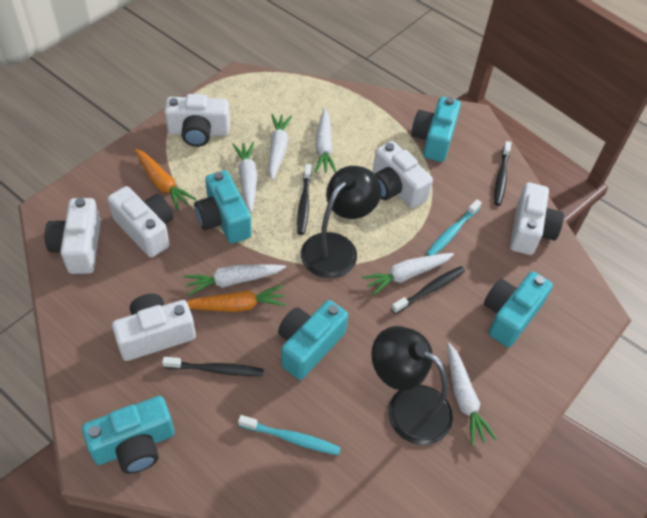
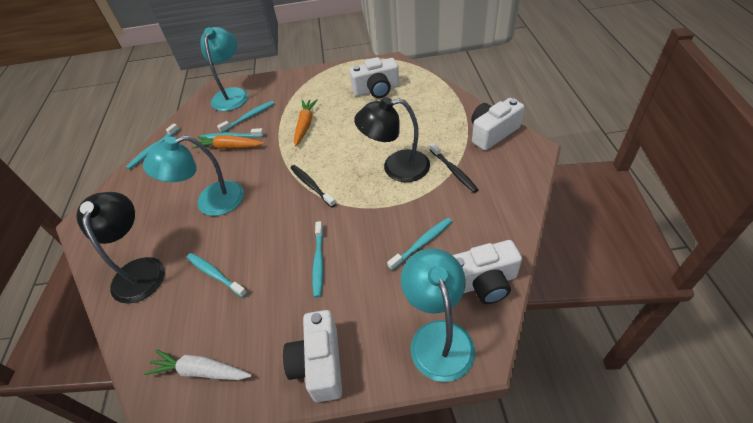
black toothbrush: [162,357,264,376] [297,164,312,235] [391,266,465,314] [494,141,511,206] = 4 -> [290,165,336,208] [429,143,479,193] = 2
turquoise camera: [82,396,174,474] [194,170,252,244] [278,300,348,380] [412,97,461,162] [484,271,553,347] = 5 -> none = 0
turquoise lamp: none = 0 -> [143,135,244,216] [200,27,248,111] [401,248,475,382] = 3
turquoise toothbrush: [238,415,341,455] [426,199,482,256] = 2 -> [126,123,179,169] [187,253,247,298] [200,128,264,140] [217,101,275,133] [312,221,323,297] [387,218,452,270] = 6
white camera: [45,198,101,274] [108,186,173,258] [112,294,196,361] [164,94,230,147] [373,141,433,209] [510,182,564,255] = 6 -> [283,310,342,402] [349,57,399,98] [453,240,522,304] [471,98,524,150] = 4
white carrot: [184,265,286,296] [233,142,257,213] [269,114,292,180] [315,108,337,173] [362,253,454,296] [448,343,497,446] = 6 -> [144,350,252,380] = 1

